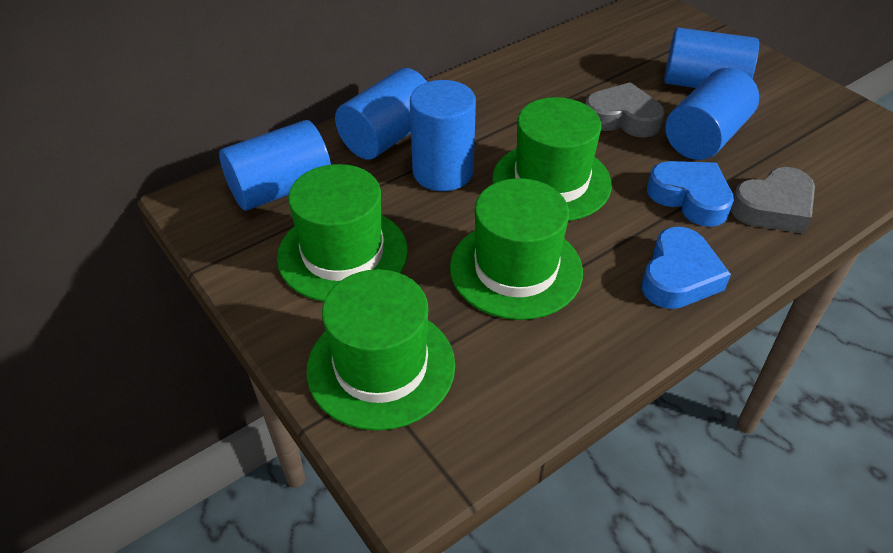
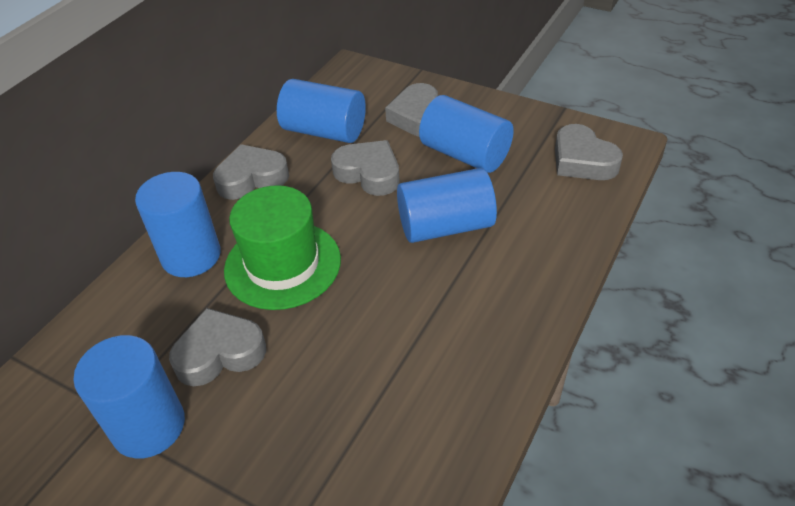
blue heart: [642,227,731,309] [647,161,734,227] = 2 -> none = 0
green hat: [277,164,408,302] [307,269,455,431] [450,178,583,320] [492,97,612,221] = 4 -> [224,185,341,310] = 1
grey heart: [585,82,665,137] [731,167,815,234] = 2 -> [169,308,266,386] [213,144,289,200] [331,140,399,196] [385,83,438,137] [555,124,623,180] = 5

